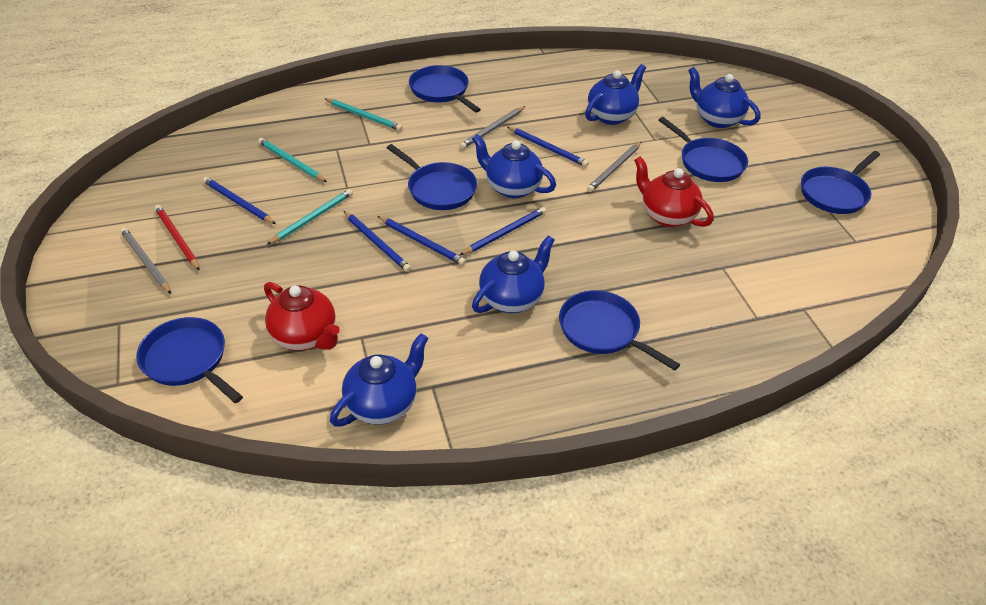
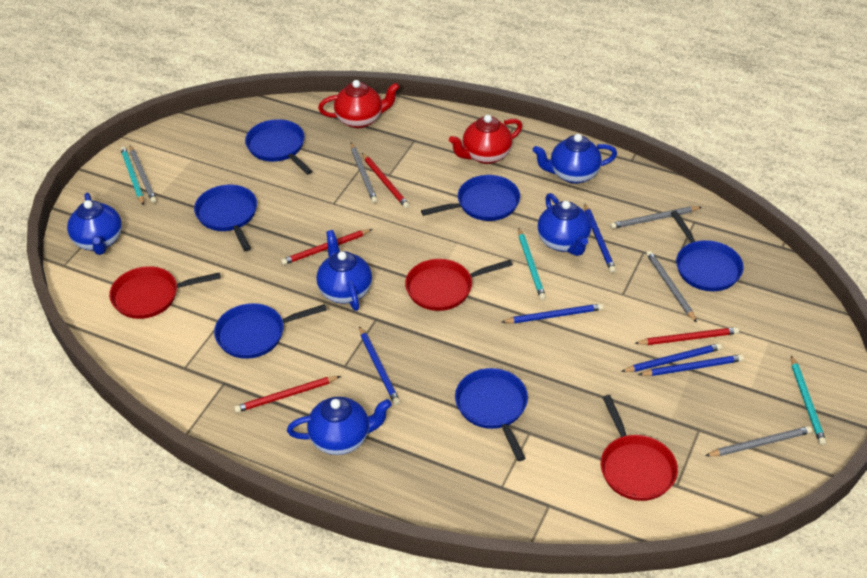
grey pencil: [120,227,171,294] [460,106,525,149] [587,142,642,192] = 3 -> [129,146,157,203] [351,143,377,203] [610,206,702,229] [646,251,697,323] [705,426,812,456] = 5
red pan: none = 0 -> [109,266,221,319] [405,259,513,311] [601,395,678,501] = 3
red pencil: [155,205,200,271] = 1 -> [234,376,341,413] [281,229,372,265] [362,153,410,208] [634,327,739,345] = 4

